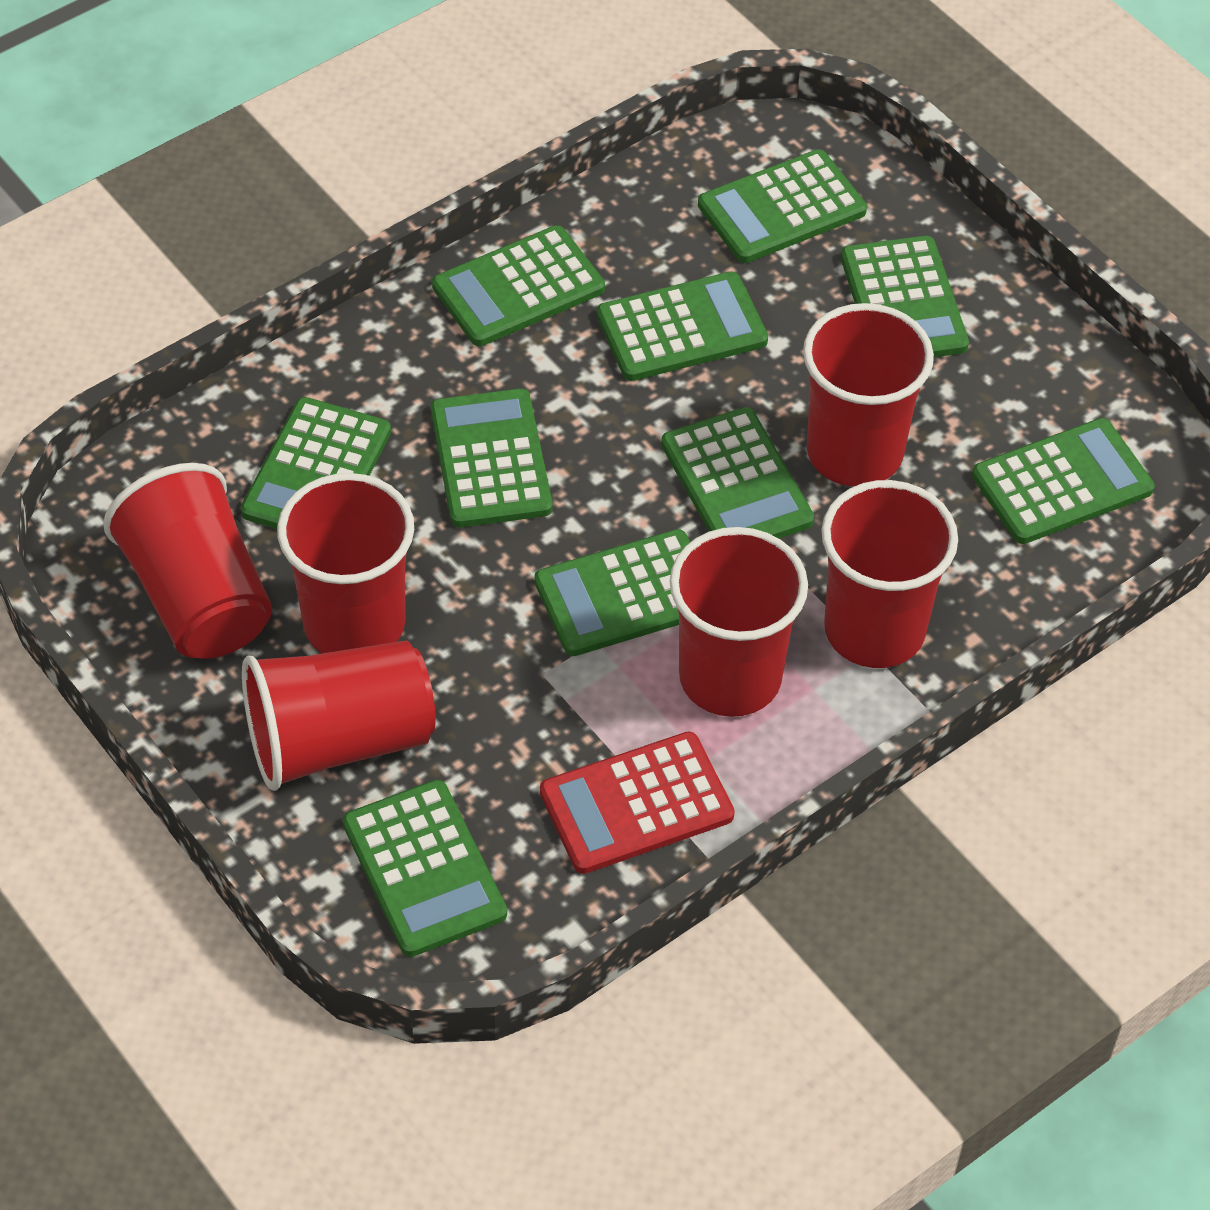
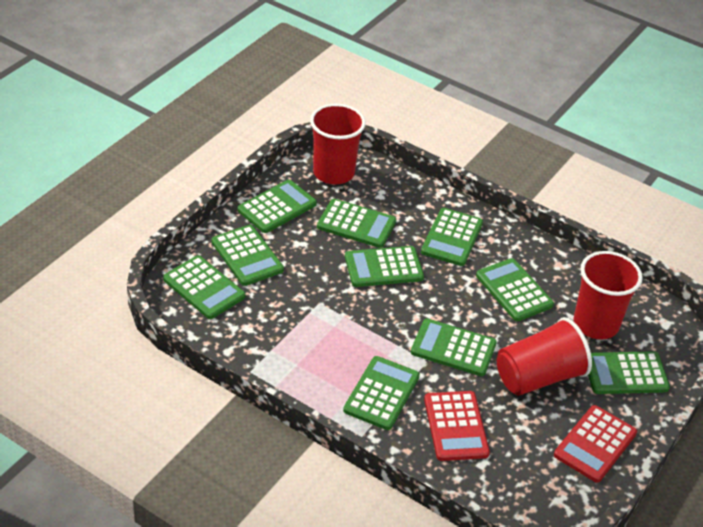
red calculator: [540,732,735,874] = 1 -> [424,391,490,461] [554,405,637,483] = 2
red cup: [103,463,272,659] [242,641,436,791] [277,473,414,653] [670,527,808,717] [803,303,934,486] [821,480,958,668] = 6 -> [310,104,366,184] [497,317,592,396] [573,251,643,339] = 3

